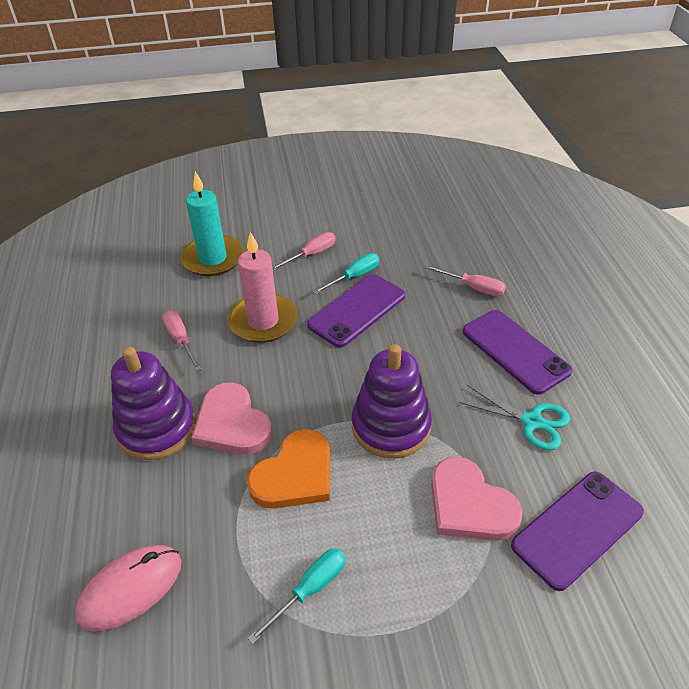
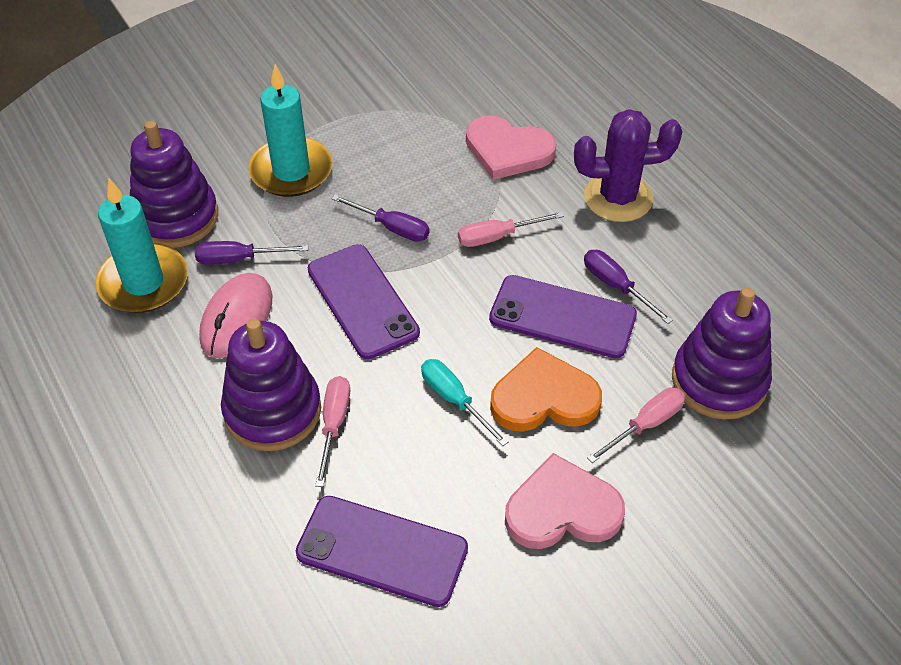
pink candle: [228,232,297,343] = 1 -> none = 0
purple cactus: none = 0 -> [574,109,682,222] = 1
purple screwdriver: none = 0 -> [195,241,308,265] [331,195,430,242] [584,250,673,324] = 3
purple stacking toy: [111,347,196,460] [352,344,432,459] = 2 -> [130,121,218,248] [221,319,321,451] [672,287,772,420] = 3
turquoise candle: [180,171,244,276] = 1 -> [95,178,188,313] [248,65,333,197] = 2
turquoise scissors: [459,385,570,450] = 1 -> none = 0
turquoise screwdriver: [248,548,346,644] [313,253,379,294] = 2 -> [421,359,509,446] = 1

